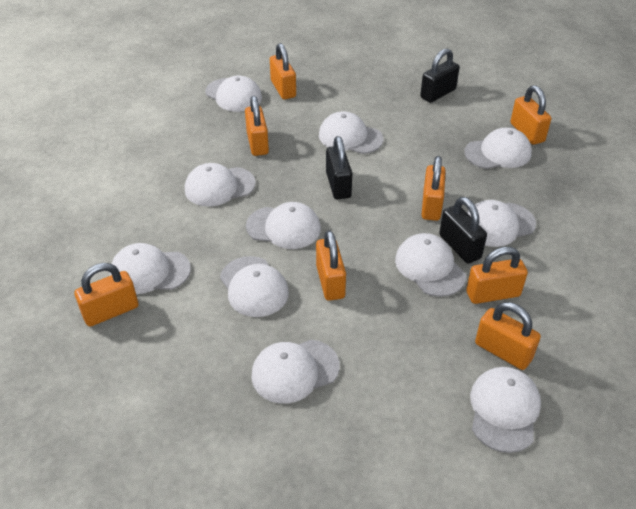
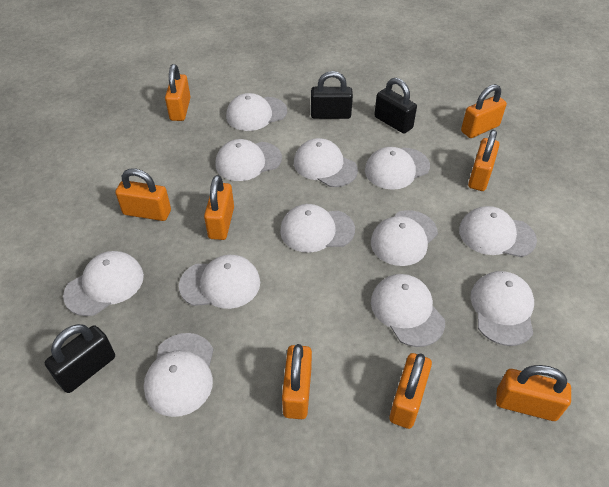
white cap: [110,243,191,294] [185,163,256,207] [205,75,262,112] [220,256,289,317] [246,202,321,249] [251,340,340,404] [319,111,383,154] [395,233,466,297] [464,128,532,169] [467,200,536,247] [470,367,541,453] = 11 -> [63,251,144,316] [144,333,214,417] [179,255,260,309] [215,139,282,181] [226,93,287,131] [280,204,355,253] [294,138,358,187] [365,147,430,190] [371,210,438,266] [371,274,445,347] [459,206,537,257] [470,271,534,346] = 12

